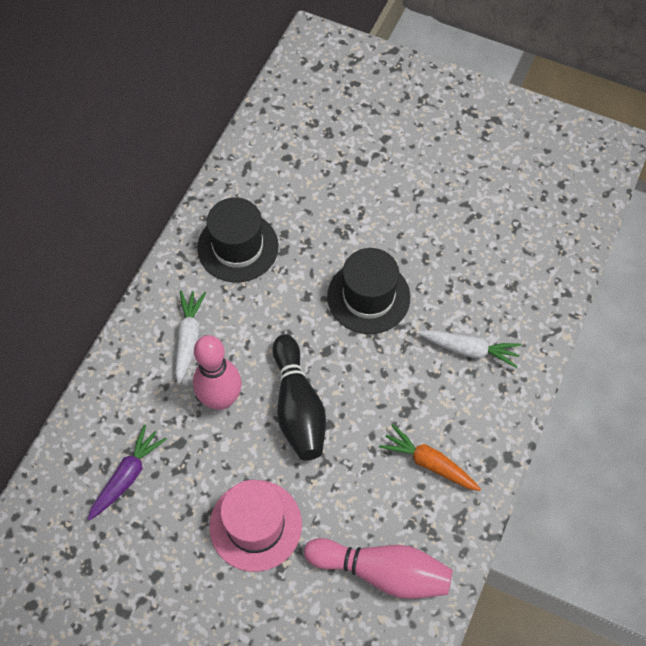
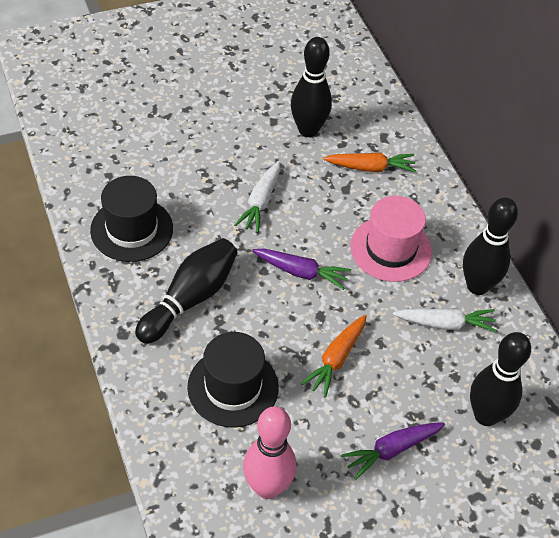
black bowling pin: [273,334,326,461] = 1 -> [135,238,238,344] [291,37,332,137] [463,197,518,295] [470,332,531,426] = 4
orange carrot: [379,424,481,491] = 1 -> [301,315,367,398] [323,152,416,172] = 2
pink bowling pin: [193,335,242,410] [304,538,453,599] = 2 -> [243,406,296,499] = 1
purple carrot: [88,425,167,521] = 1 -> [252,249,351,290] [341,422,445,480] = 2

